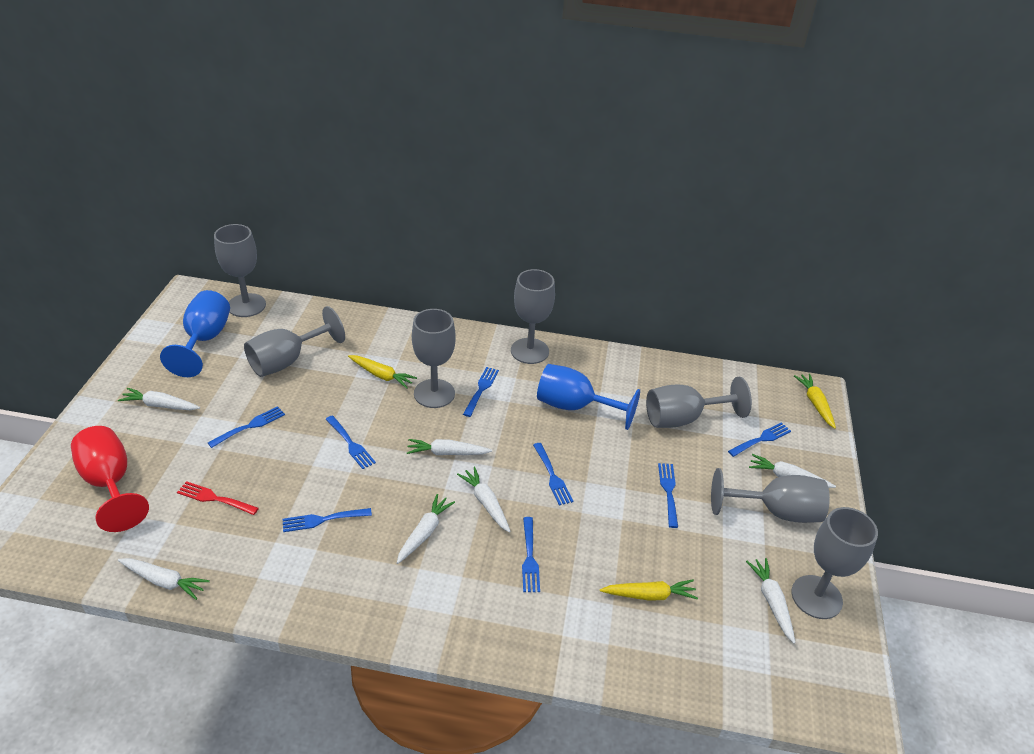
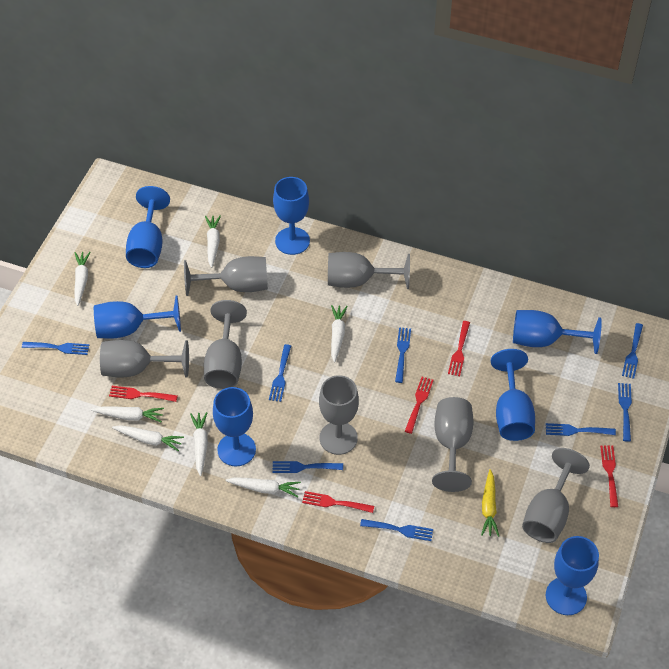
blue goblet: [160,290,230,377] [537,364,640,430] = 2 -> [94,296,181,339] [126,186,170,268] [213,387,256,466] [273,177,310,255] [491,349,535,441] [513,310,602,354] [546,536,599,615] = 7
red fork: [177,481,259,515] = 1 -> [109,386,178,402] [302,491,374,513] [405,377,434,434] [448,321,470,376] [600,445,618,507] = 5
red goblet: [71,426,149,532] = 1 -> none = 0
yellow carrot: [348,355,417,389] [600,580,698,601] [794,374,836,429] = 3 -> [481,469,499,537] = 1

